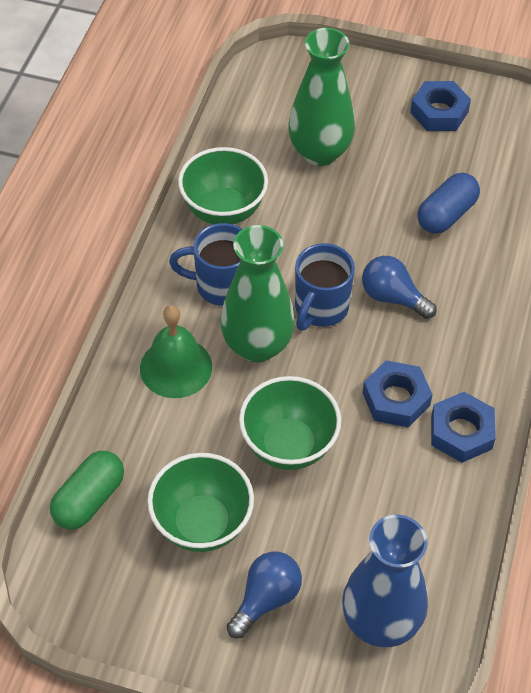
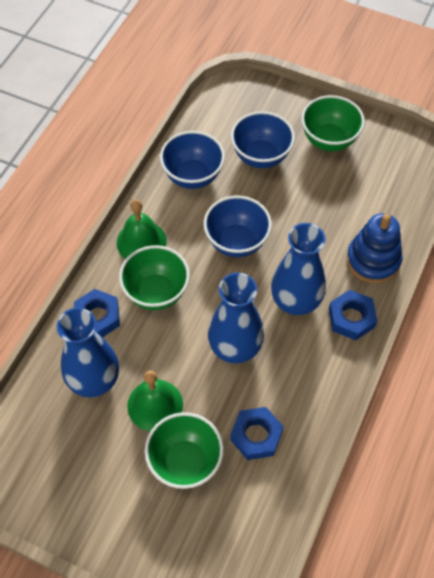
blue bowl: none = 0 -> [160,131,225,189] [204,196,272,257] [231,111,295,168] = 3
blue capsule: [417,173,480,234] = 1 -> none = 0
blue light bulb: [227,551,302,638] [362,256,437,319] = 2 -> none = 0
blue mug: [169,223,242,306] [295,243,355,331] = 2 -> none = 0
blue stacking toy: none = 0 -> [347,213,402,283] = 1
blue vase: [342,515,428,647] = 1 -> [57,308,119,397] [208,272,264,363] [271,223,326,315] = 3
green bell: [140,305,212,398] = 1 -> [117,199,167,259] [127,370,183,432] = 2
green capsule: [50,451,124,530] = 1 -> none = 0
green vase: [220,225,295,362] [288,28,355,166] = 2 -> none = 0

